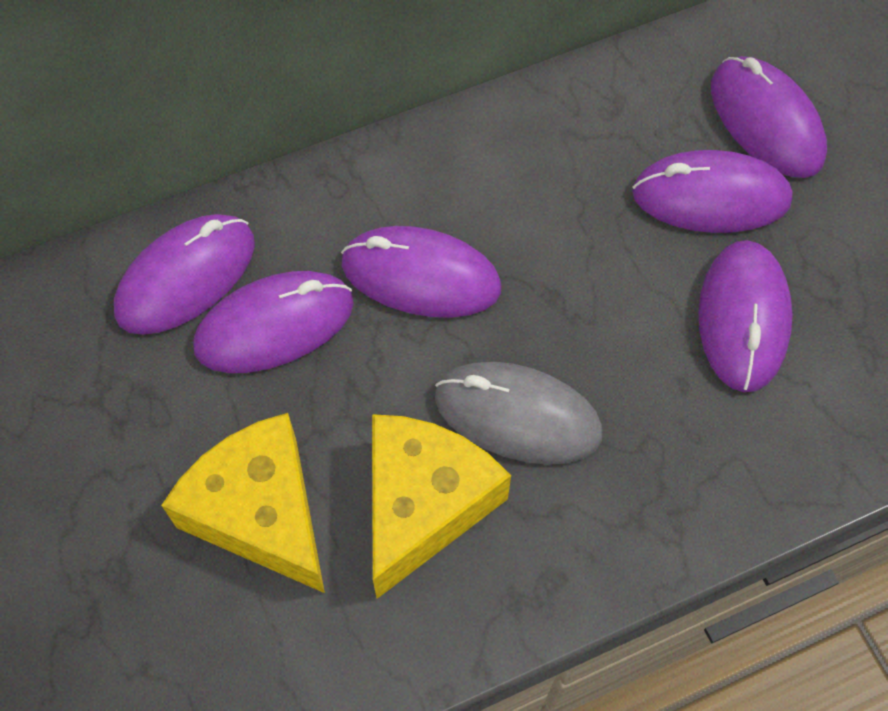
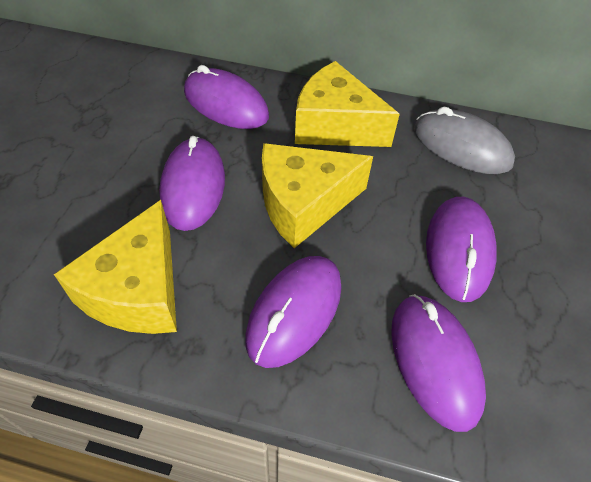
purple mouse: [114,214,255,335] [193,271,354,373] [341,226,501,318] [632,150,793,233] [698,240,793,392] [711,56,827,178] = 6 -> [159,136,225,231] [184,65,269,129] [245,256,341,368] [391,294,486,432] [426,197,497,302] = 5
yellow cheese: [161,413,325,593] [372,414,511,599] = 2 -> [54,200,177,334] [262,143,373,248] [295,61,400,147] = 3

